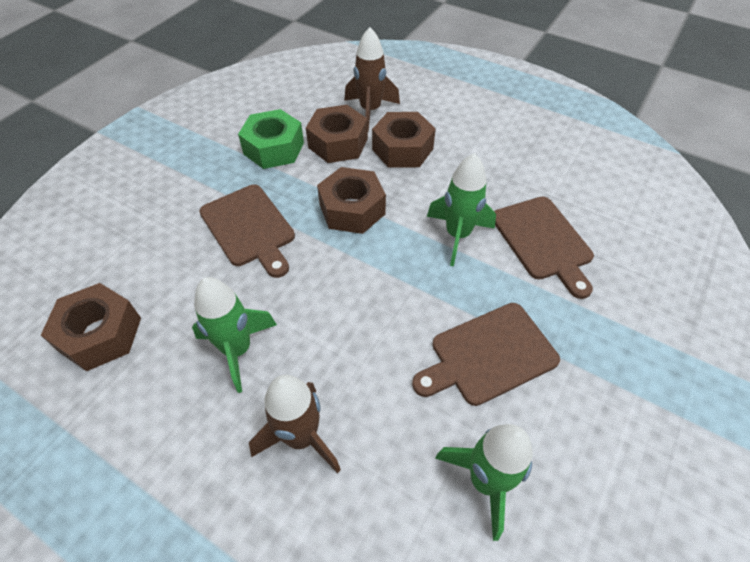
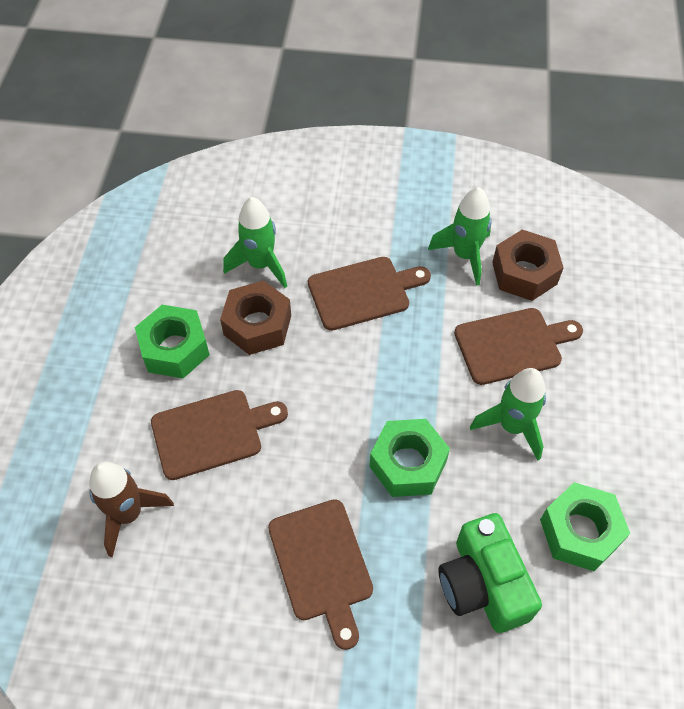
brown cutting board: [199,184,295,278] [412,303,560,406] [494,197,594,299] = 3 -> [151,390,288,480] [268,499,373,650] [308,257,431,331] [454,308,583,385] = 4
brown nut: [41,283,141,371] [306,105,368,163] [317,167,386,234] [372,112,436,168] = 4 -> [220,280,291,355] [492,230,564,301] = 2
brown rocket: [249,375,341,473] [344,27,400,132] = 2 -> [89,462,174,557] = 1
green camera: none = 0 -> [438,513,542,633] = 1
green nut: [238,109,304,169] = 1 -> [135,305,210,378] [369,419,450,497] [540,482,630,571] = 3

